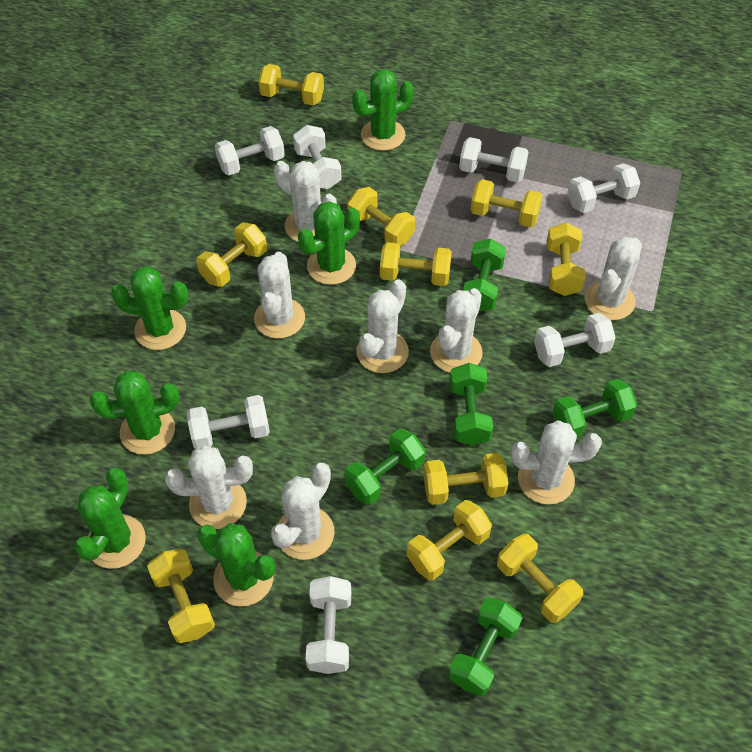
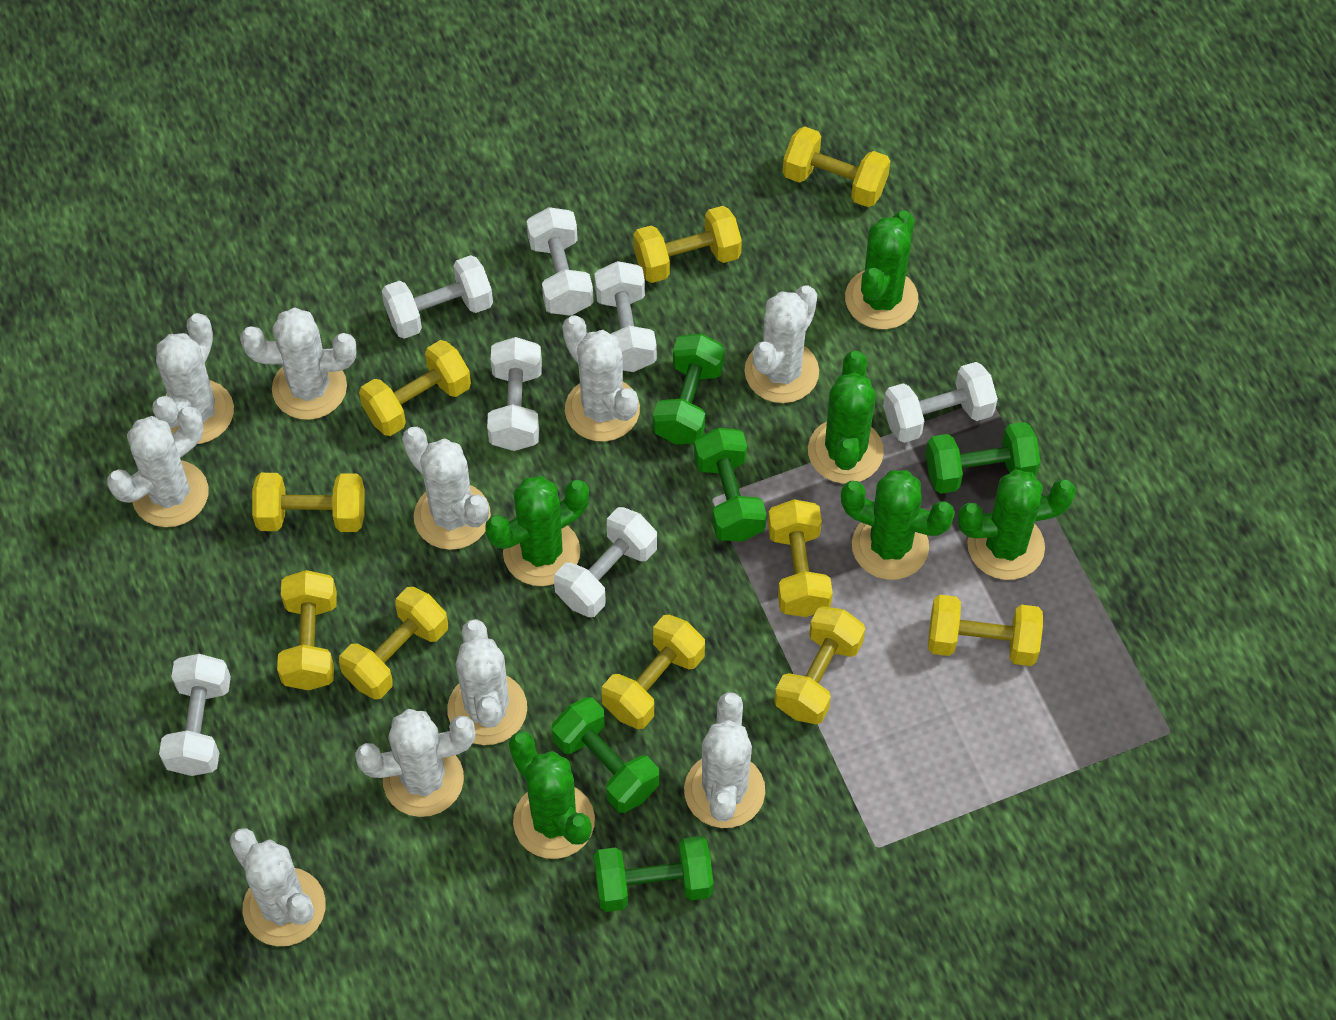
white cactus: [165,445,253,529] [254,252,305,339] [271,463,335,560] [274,161,337,242] [356,279,409,373] [430,288,482,373] [511,420,602,505] [585,237,642,320] = 8 -> [107,406,208,527] [152,313,234,444] [230,828,326,946] [240,308,356,420] [355,709,475,817] [402,427,491,550] [447,619,527,745] [563,316,640,442] [684,692,765,828] [745,285,819,403] = 10

